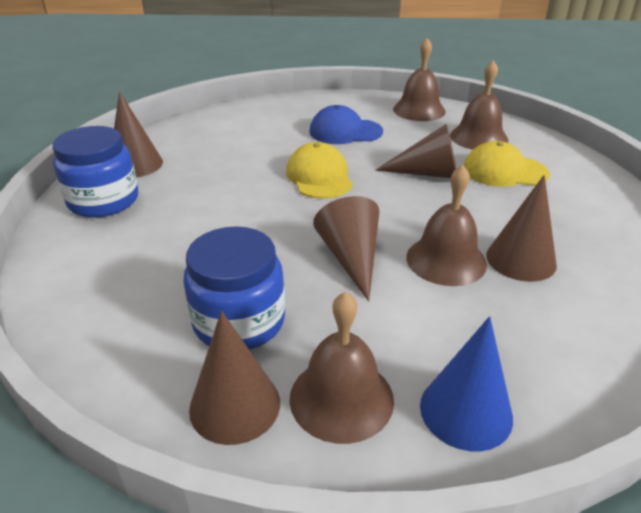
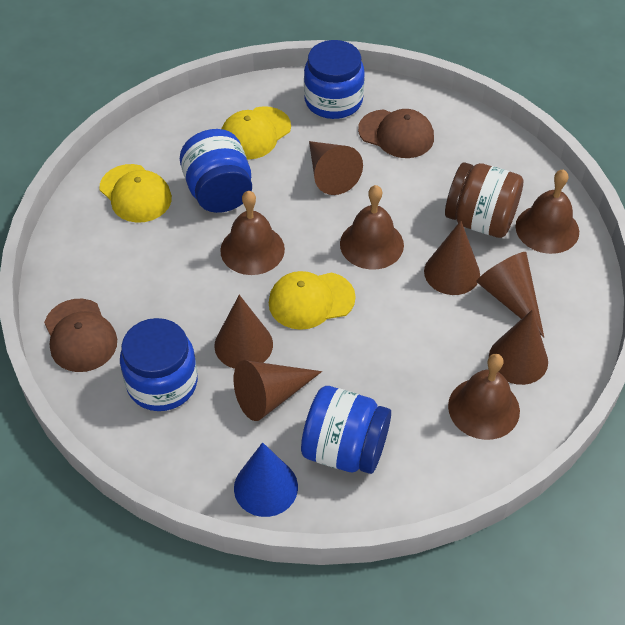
blue cap: [309,105,383,144] = 1 -> none = 0
blue jar: [52,126,138,217] [184,226,285,349] = 2 -> [120,318,198,411] [180,129,252,213] [301,386,391,474] [304,40,365,119] = 4
brown cap: none = 0 -> [44,299,117,372] [358,109,434,158] = 2
brown cone: [114,91,163,177] [189,311,280,445] [313,196,379,302] [375,124,456,178] [486,175,557,282] = 5 -> [214,295,273,369] [234,360,322,421] [309,141,363,195] [424,221,480,295] [476,252,544,337] [489,310,548,385] = 6
brown jar: none = 0 -> [445,162,524,238] = 1
yellow cap: [286,142,353,199] [464,141,550,187] = 2 -> [100,164,172,223] [221,106,291,160] [269,271,356,330] = 3

